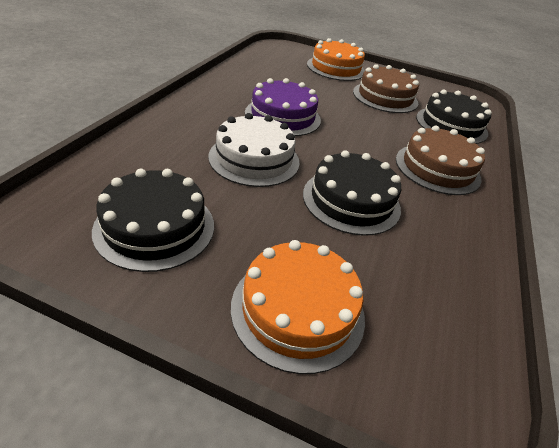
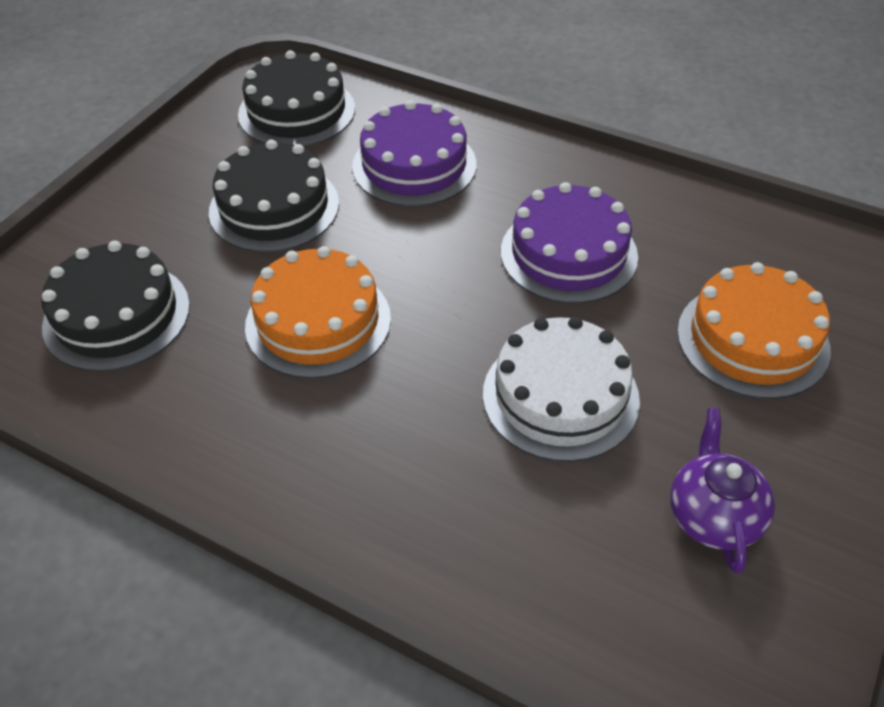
brown cake: [353,64,419,113] [396,126,485,195] = 2 -> none = 0
purple cake: [245,78,321,136] = 1 -> [352,100,476,206] [501,182,638,303] = 2
purple teapot: none = 0 -> [670,408,775,574] = 1

